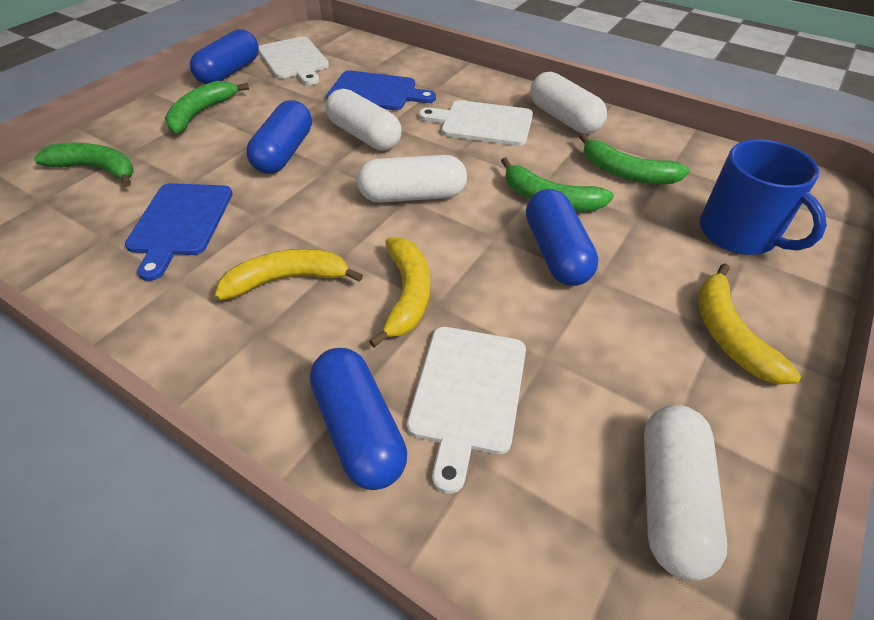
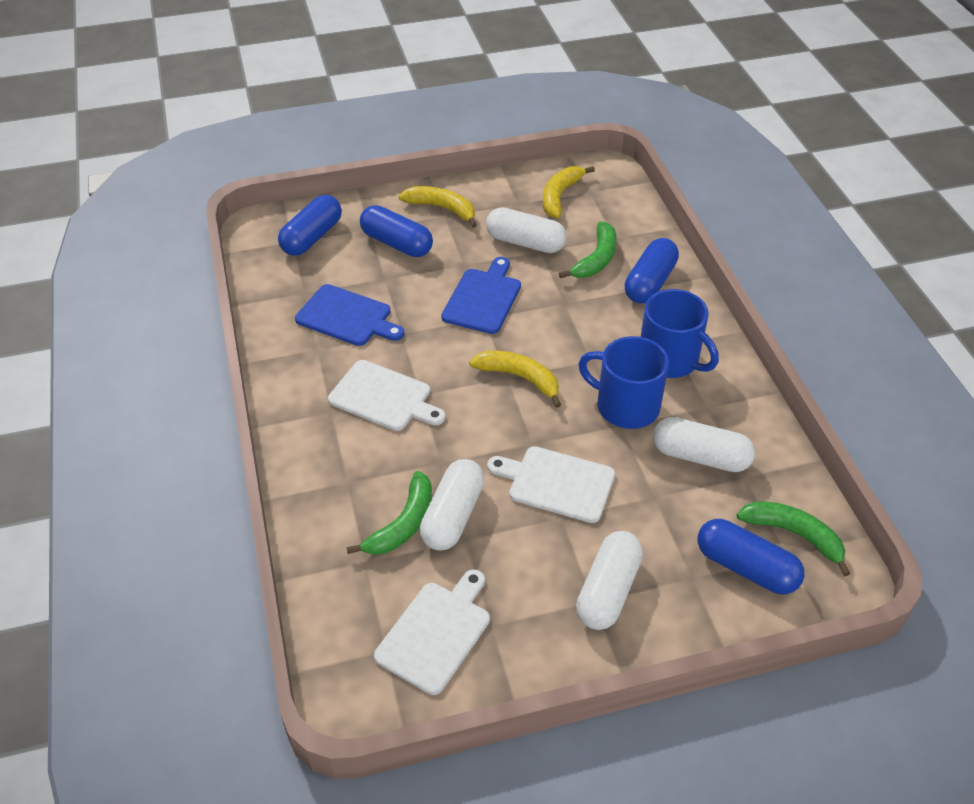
blue mug: [699,139,827,255] = 1 -> [579,336,669,429] [641,289,719,378] = 2
green banana: [34,143,133,187] [165,81,249,134] [501,157,614,211] [579,133,690,184] = 4 -> [346,471,432,555] [559,221,616,278] [737,501,851,576] = 3

